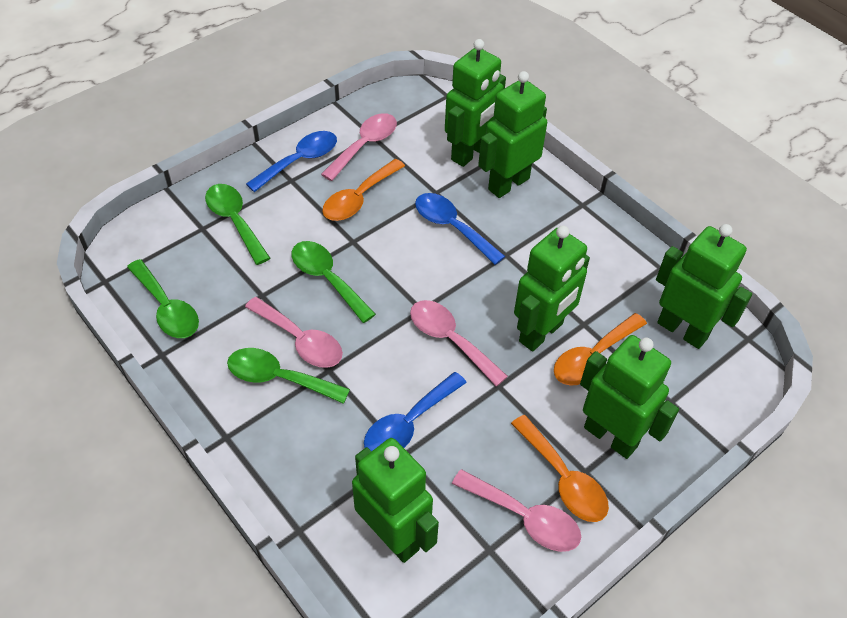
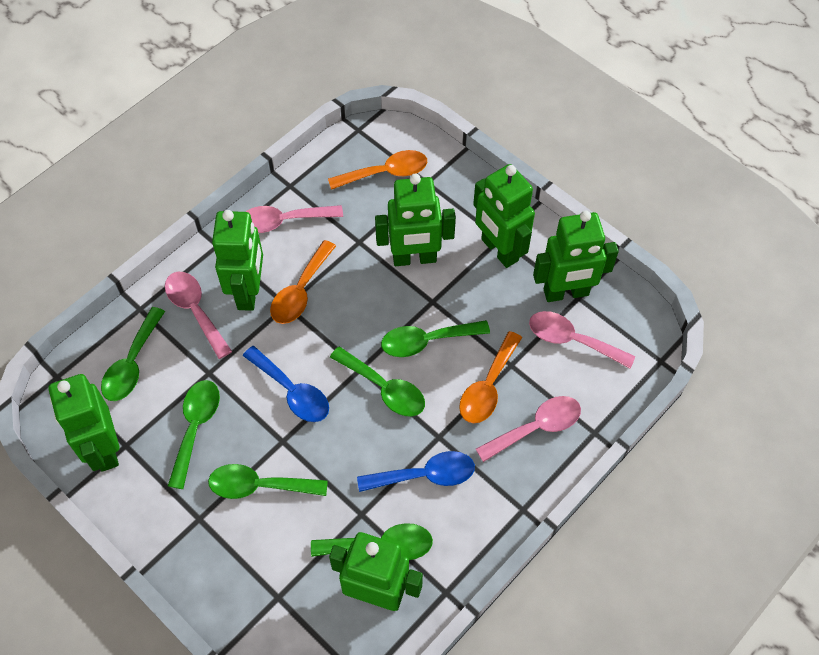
blue spoon: [246,131,337,192] [364,372,467,451] [415,193,505,265] = 3 -> [243,346,329,422] [357,451,475,492] = 2
green spoon: [127,259,199,338] [205,184,270,265] [227,348,350,404] [292,241,376,323] = 4 -> [101,307,165,401] [168,380,220,489] [208,464,328,499] [311,523,433,560] [330,346,425,416] [381,320,490,357] = 6

